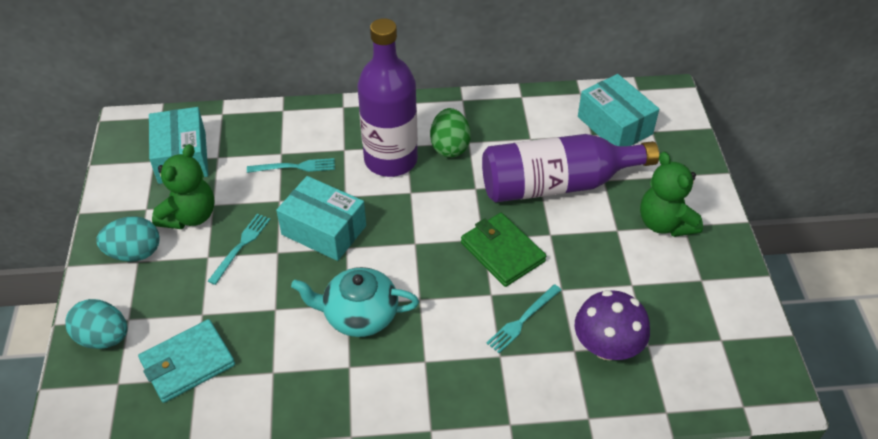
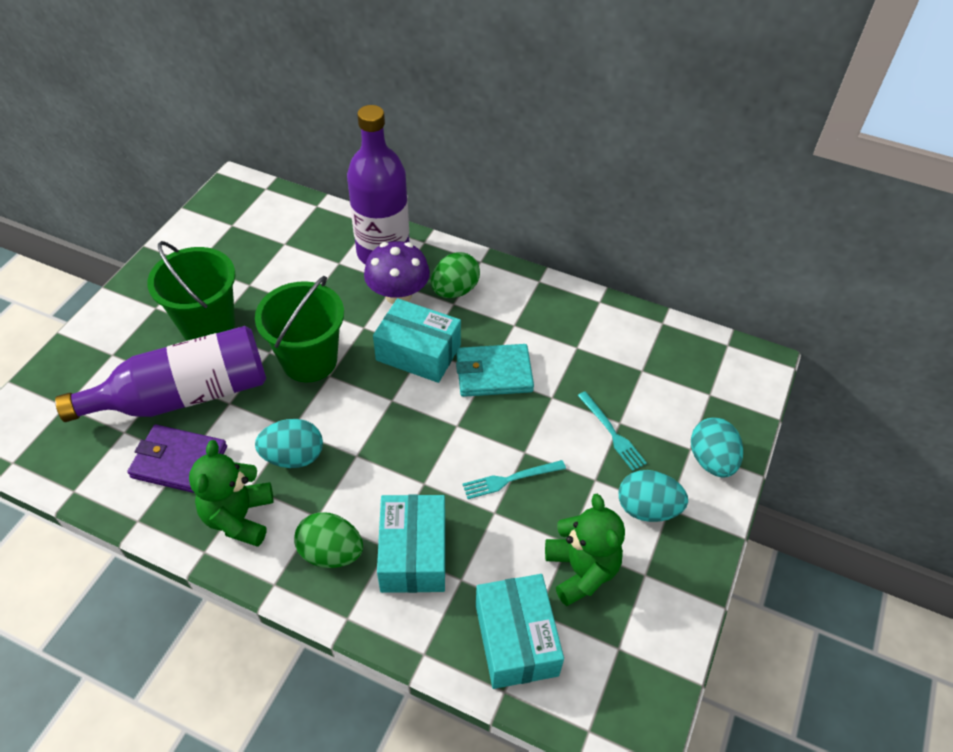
green bucket: none = 0 -> [147,241,236,341] [255,276,344,382] = 2
green egg: [430,108,471,158] = 1 -> [294,512,363,568] [431,252,480,298] = 2
green wallet: [461,213,546,287] = 1 -> none = 0
purple wallet: none = 0 -> [127,425,227,493] = 1
turquoise egg: [65,299,128,349] [96,216,160,262] = 2 -> [255,419,323,468] [619,470,688,522] [691,418,743,478] = 3
turquoise fork: [208,214,271,285] [247,158,335,173] [486,284,561,353] = 3 -> [462,460,566,499] [578,391,647,471] = 2
turquoise teapot: [291,267,419,337] = 1 -> none = 0

